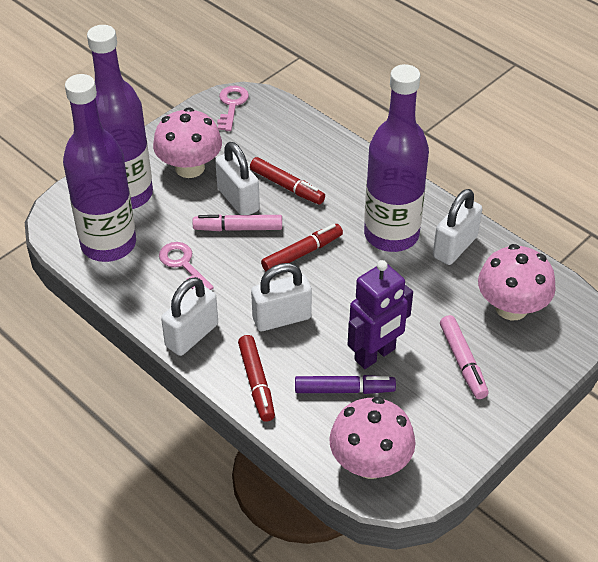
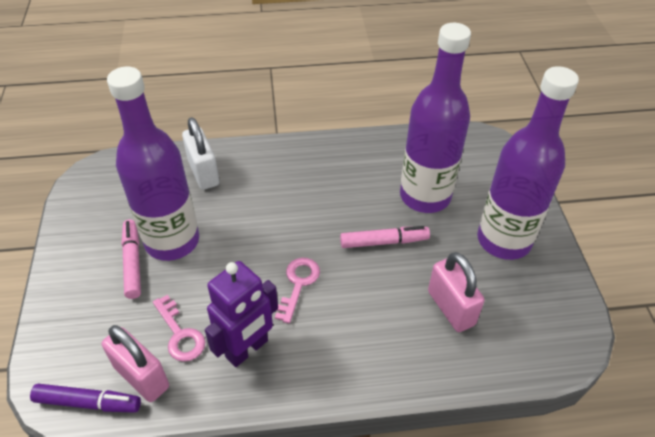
pink mushroom: [153,107,222,178] [329,397,416,479] [478,244,556,320] = 3 -> none = 0
pink padlock: none = 0 -> [102,325,169,402] [428,252,485,332] = 2
red marker: [238,335,275,422] [250,157,325,204] [261,224,343,271] = 3 -> none = 0
white padlock: [161,277,218,356] [215,142,260,215] [251,263,312,331] [433,189,482,265] = 4 -> [182,117,219,190] = 1

